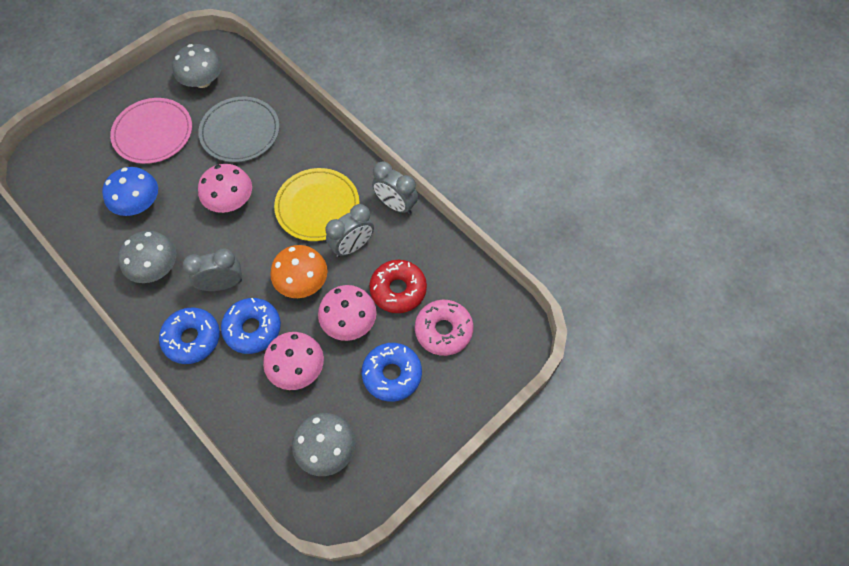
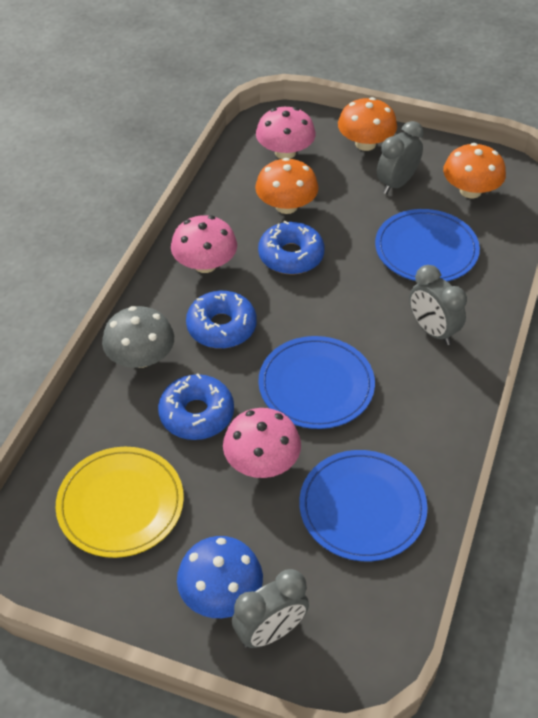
blue plate: none = 0 -> [258,336,375,429] [299,450,427,561] [375,209,480,281] = 3
grey mushroom: [118,231,176,283] [172,44,222,88] [292,413,356,476] = 3 -> [102,306,174,368] = 1
grey plate: [198,97,280,162] = 1 -> none = 0
orange mushroom: [270,245,328,298] = 1 -> [255,158,319,214] [338,97,397,151] [443,143,506,199] = 3
pink donut: [415,300,473,356] = 1 -> none = 0
pink plate: [110,98,192,164] = 1 -> none = 0
red donut: [369,260,427,313] = 1 -> none = 0

